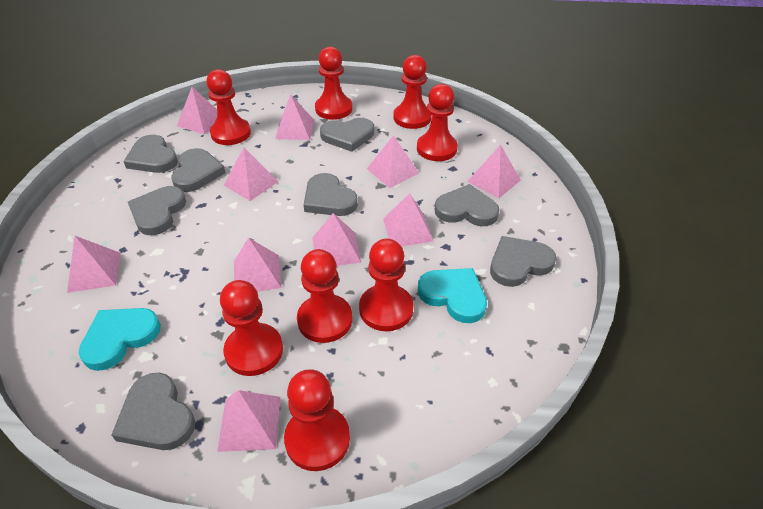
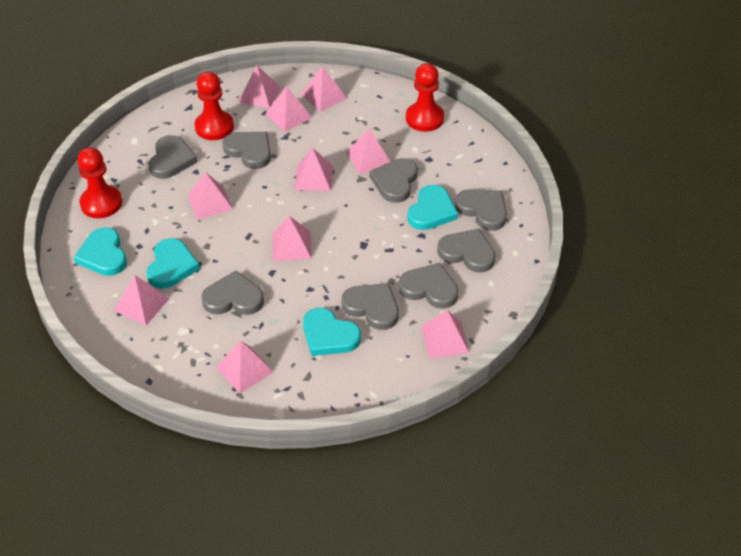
red pawn: [206,69,251,145] [220,280,283,376] [284,369,350,471] [297,249,352,343] [315,47,352,120] [359,238,413,331] [394,55,432,129] [417,84,458,161] = 8 -> [77,147,122,218] [195,72,234,140] [406,63,444,132] = 3
turquoise heart: [78,308,161,371] [418,268,487,323] = 2 -> [74,227,127,276] [147,238,200,289] [303,308,361,356] [408,185,458,230] = 4

